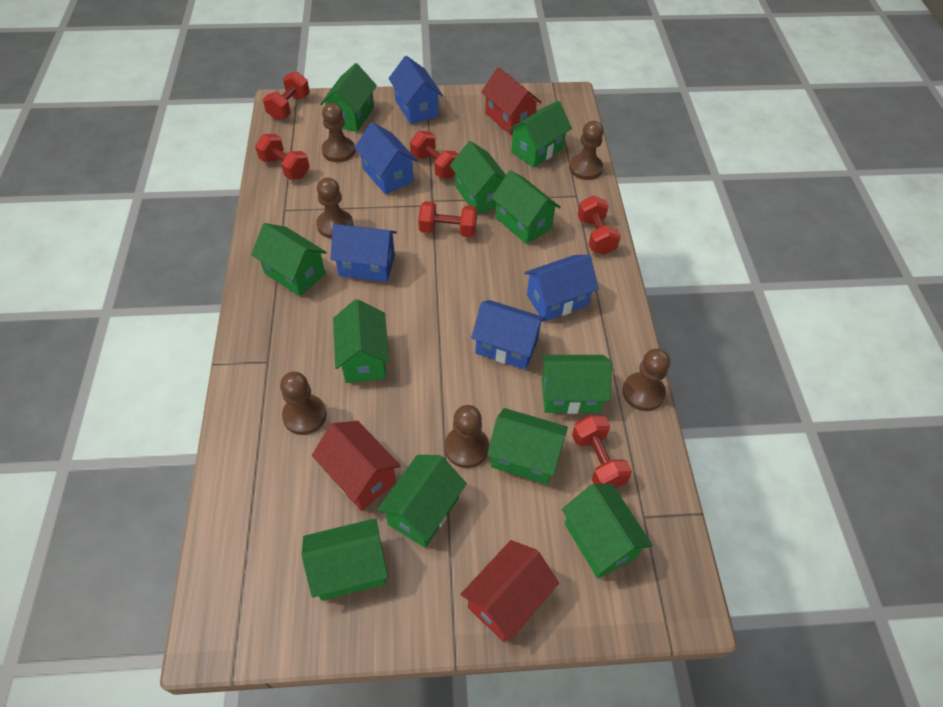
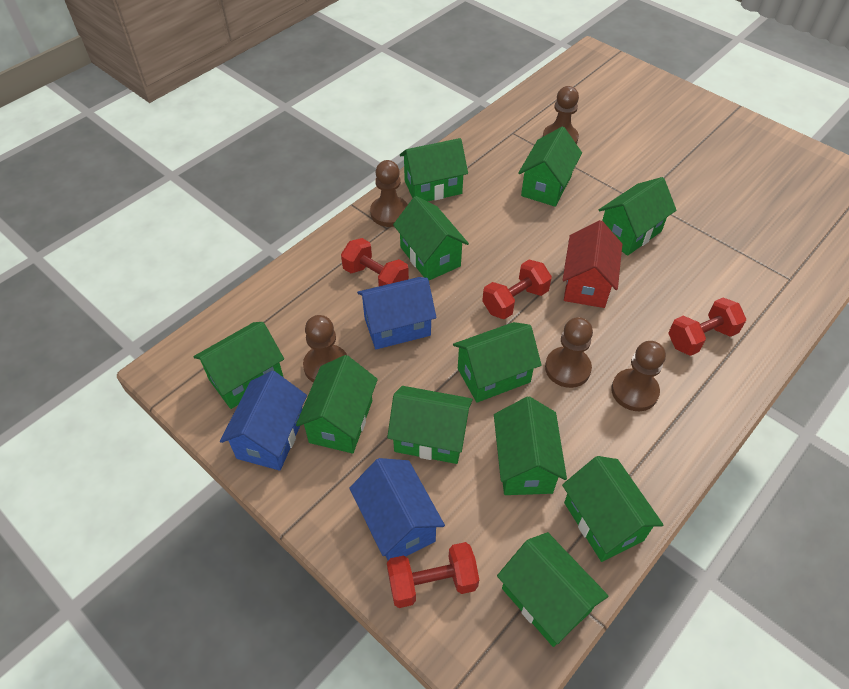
blue house: [330,224,397,282] [355,122,418,194] [388,56,443,124] [471,300,546,370] [524,255,599,322] = 5 -> [220,371,307,471] [349,458,445,561] [357,277,436,349] = 3
brown pawn: [280,372,327,435] [316,177,353,239] [321,103,355,162] [445,405,489,468] [569,121,603,180] [622,349,670,411] = 6 -> [303,315,347,383] [370,160,408,227] [543,86,579,144] [545,317,593,388] [611,341,666,411] = 5
red dumbbell: [255,134,310,180] [263,72,310,120] [410,131,458,178] [418,201,477,237] [572,415,632,488] [578,196,621,255] = 6 -> [341,238,409,286] [387,542,479,608] [482,260,552,319] [668,298,746,356] = 4
red house: [312,421,401,511] [460,540,559,642] [481,67,542,135] = 3 -> [563,220,622,308] = 1

